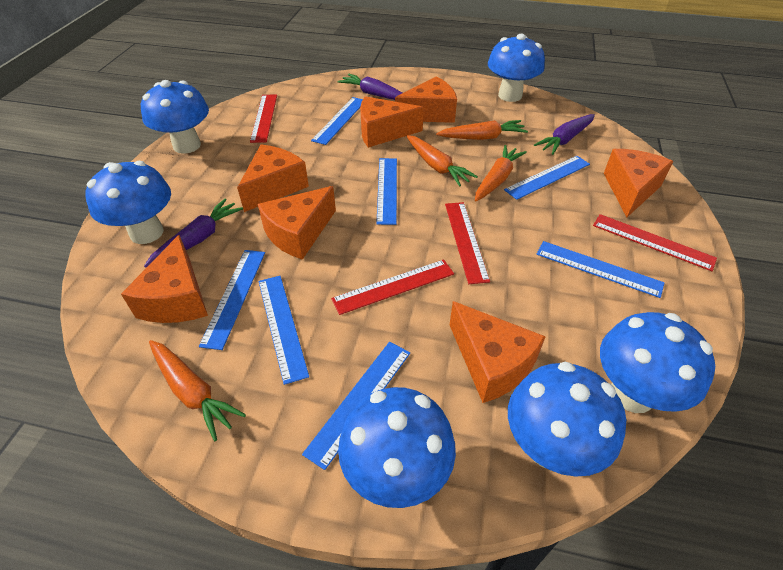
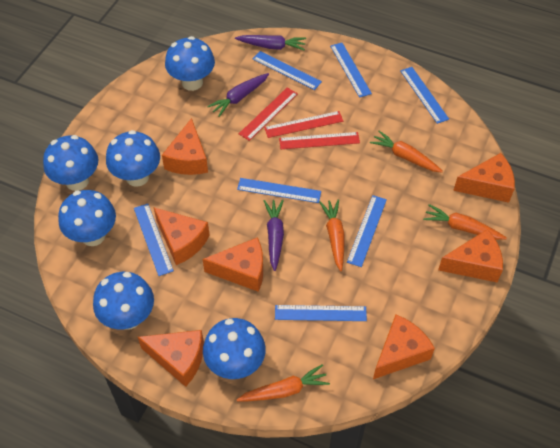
red ruler: [250,95,277,143] [331,260,454,315] [445,202,490,284] [593,214,717,271] = 4 -> [239,88,298,141] [264,111,343,138] [279,132,360,149] = 3

